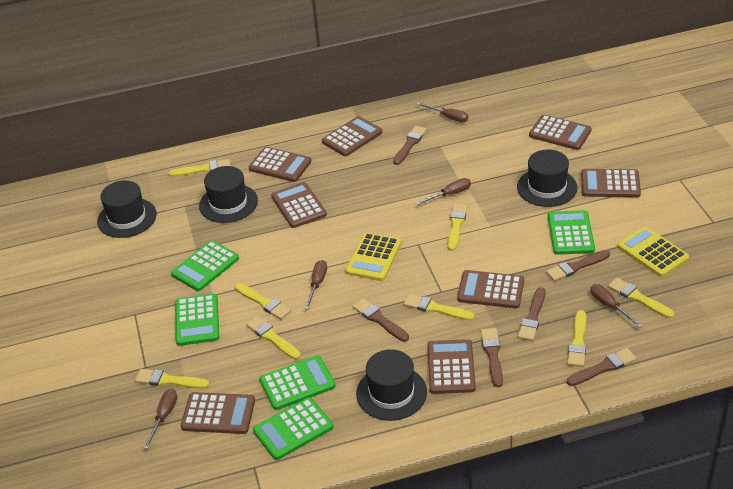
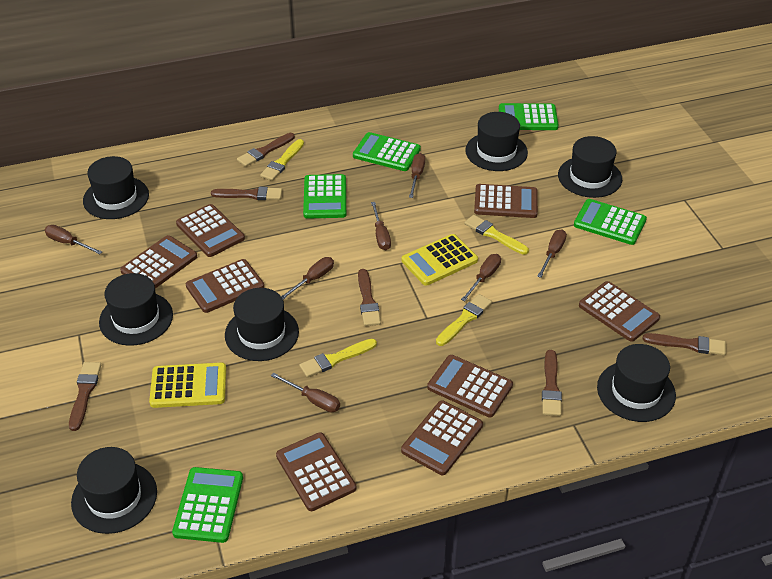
black hat: [97,181,157,238] [199,166,258,223] [356,349,427,421] [517,150,577,207] = 4 -> [71,447,157,534] [83,156,149,219] [99,273,173,346] [225,288,299,361] [465,112,528,171] [558,136,622,198] [597,344,676,422] = 7
brown screwdriver: [144,389,177,449] [305,260,327,309] [416,178,471,205] [417,102,468,122] [590,284,642,328] = 5 -> [45,225,102,254] [271,373,340,412] [281,257,334,299] [371,202,391,250] [409,153,425,198] [461,254,501,301] [537,229,567,278] = 7
yellow brush: [135,369,210,389] [168,159,230,177] [235,283,291,319] [246,316,301,360] [404,294,475,321] [448,203,468,251] [567,310,586,367] [608,278,675,318] = 8 -> [260,139,304,181] [299,339,377,377] [436,294,492,346] [464,215,529,255] = 4

